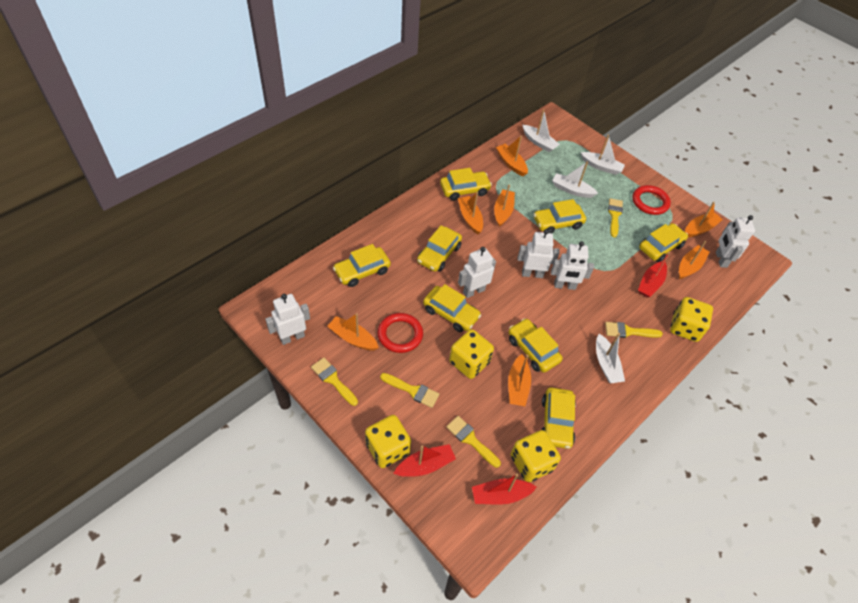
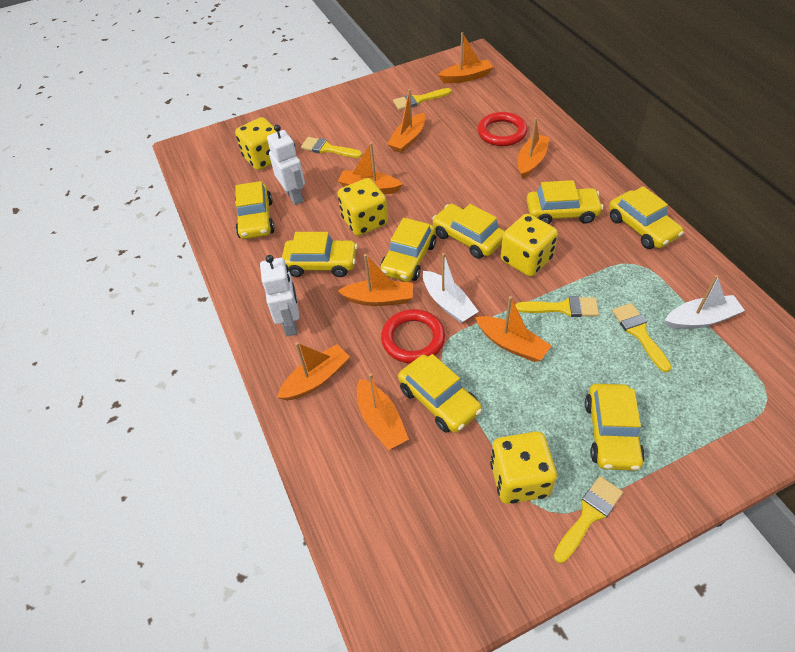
orange boat: [327,313,379,350] [458,192,483,234] [494,185,515,227] [496,136,528,176] [508,354,531,406] [679,241,710,279] [685,202,723,237] = 7 -> [277,342,350,400] [338,143,403,194] [338,254,413,306] [357,373,409,450] [387,89,426,153] [438,32,493,83] [475,296,552,362] [518,118,550,179] = 8
red boat: [393,444,456,477] [472,474,537,504] [638,252,670,297] = 3 -> none = 0
white boat: [523,109,560,152] [552,162,598,198] [581,135,625,175] [596,333,625,383] = 4 -> [423,253,479,323] [665,275,745,329] = 2
white robot: [265,294,310,345] [458,247,496,298] [518,229,560,278] [551,241,594,290] [716,215,755,268] = 5 -> [260,255,299,336] [267,125,305,205] = 2

